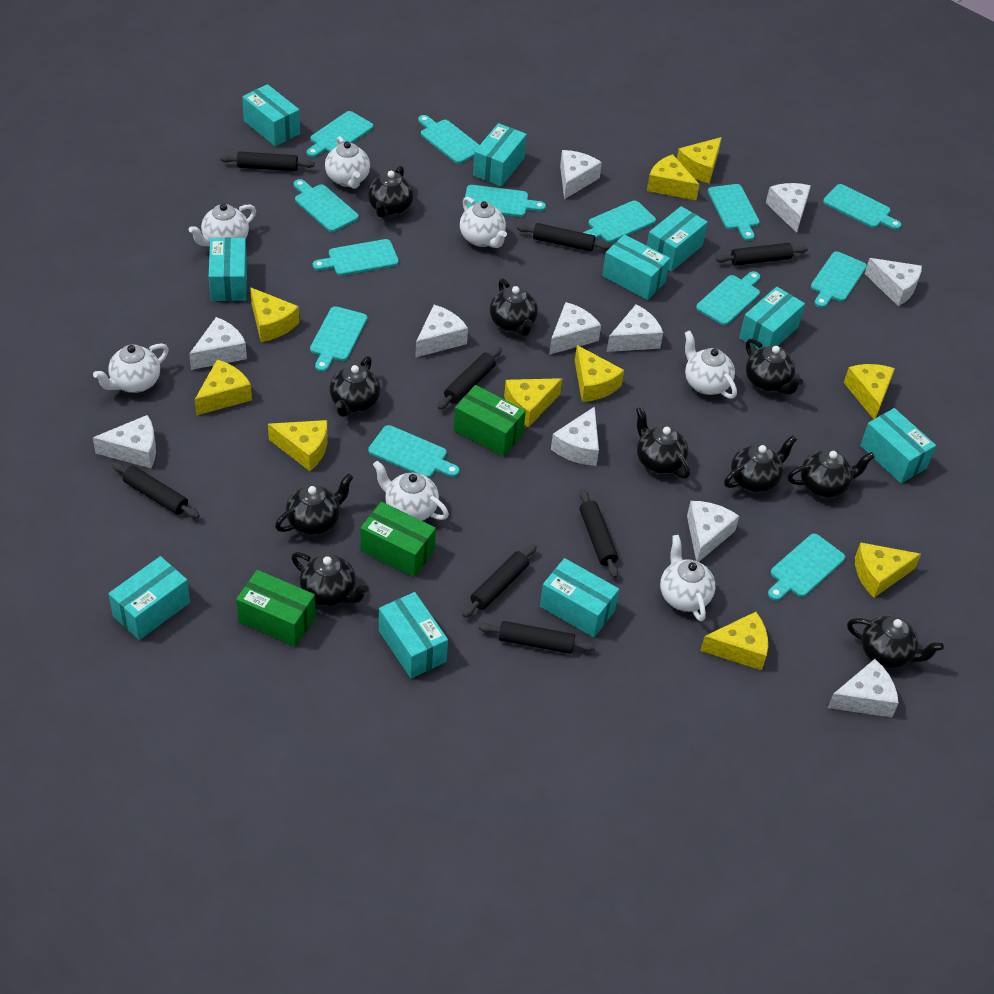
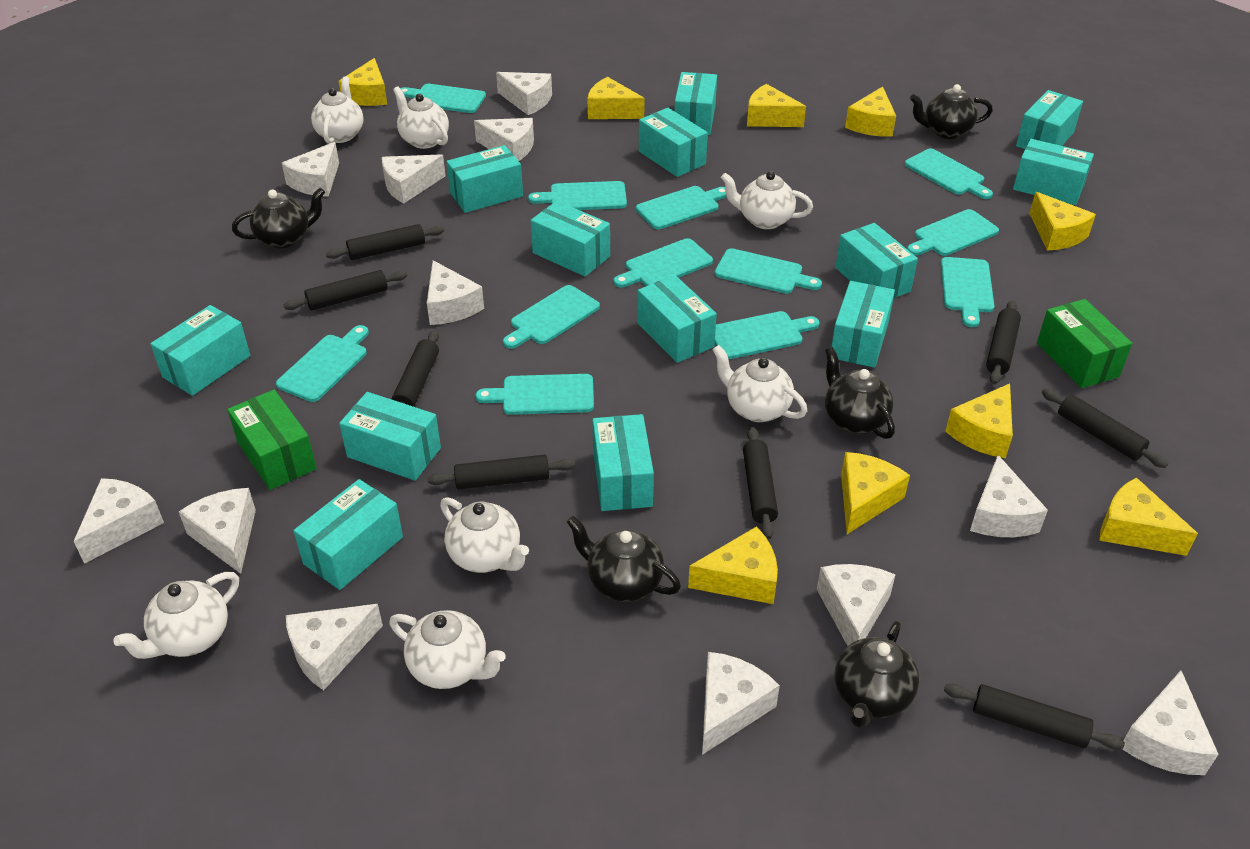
black teapot: [275,473,353,535] [291,552,369,606] [330,356,380,417] [368,166,414,218] [490,278,538,336] [636,407,690,479] [724,435,797,493] [746,338,803,395] [788,449,875,498] [847,615,944,669] = 10 -> [232,188,325,248] [567,516,681,602] [825,347,895,439] [835,621,919,728] [910,84,993,139] = 5
green box: [236,570,316,647] [360,502,436,577] [454,385,526,457] = 3 -> [227,390,317,490] [1037,299,1132,388] = 2
turquoise box: [108,556,190,640] [209,237,247,301] [242,84,300,146] [379,592,448,678] [473,123,527,187] [540,558,619,638] [602,234,670,300] [647,206,708,272] [739,287,805,350] [860,408,936,483] = 10 -> [150,305,251,396] [293,479,403,590] [339,392,441,481] [446,145,523,213] [531,201,610,277] [592,414,654,511] [637,275,717,363] [639,108,708,177] [674,72,717,135] [831,281,895,368] [835,223,918,299] [1013,139,1094,205] [1016,90,1083,149] = 13
turquoise cutting board: [294,179,359,232] [307,111,373,157] [310,306,368,372] [313,239,399,276] [368,425,460,478] [418,115,479,164] [465,185,546,217] [583,201,656,243] [696,271,760,325] [708,184,760,241] [768,534,845,601] [811,251,867,308] [823,184,901,230] = 13 -> [276,325,369,402] [400,84,486,113] [476,374,594,415] [503,285,600,349] [528,181,627,210] [614,238,713,288] [636,186,727,229] [715,248,822,294] [715,311,820,359] [905,149,993,199] [907,209,999,256] [941,257,994,327] = 12
white cheese: [93,415,156,468] [189,317,247,370] [415,305,468,358] [549,302,601,355] [551,406,599,466] [560,150,602,199] [607,304,663,352] [687,501,739,562] [766,183,811,233] [828,659,899,717] [865,258,922,306] = 11 -> [74,478,164,564] [179,488,256,574] [282,142,339,197] [286,604,383,690] [382,155,446,204] [427,260,484,325] [474,118,534,161] [496,72,552,115] [702,652,780,755] [817,564,896,646] [970,455,1048,537] [1122,670,1218,775] = 12
yellow cheese: [195,360,252,416] [250,287,299,342] [268,420,328,471] [504,378,562,427] [575,345,624,402] [647,154,700,200] [677,137,722,183] [700,612,768,670] [844,364,895,419] [855,542,921,598] = 10 -> [338,58,387,106] [587,77,645,119] [688,526,778,604] [747,84,806,127] [841,452,910,534] [845,87,896,137] [945,384,1013,458] [1029,192,1096,251] [1099,477,1198,556] = 9

